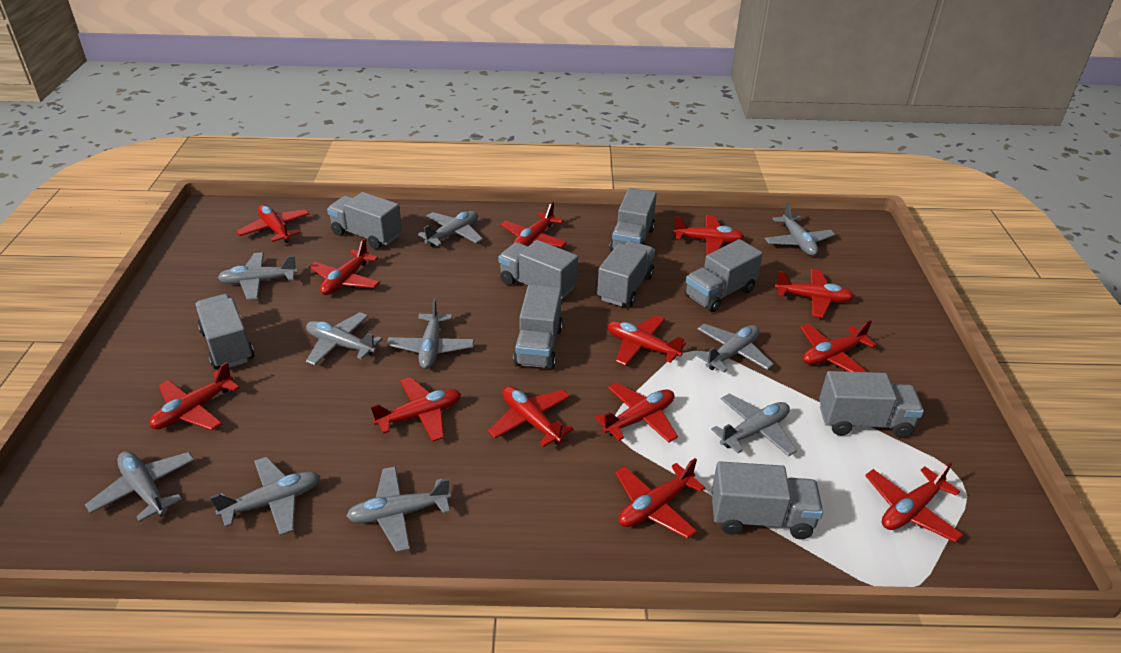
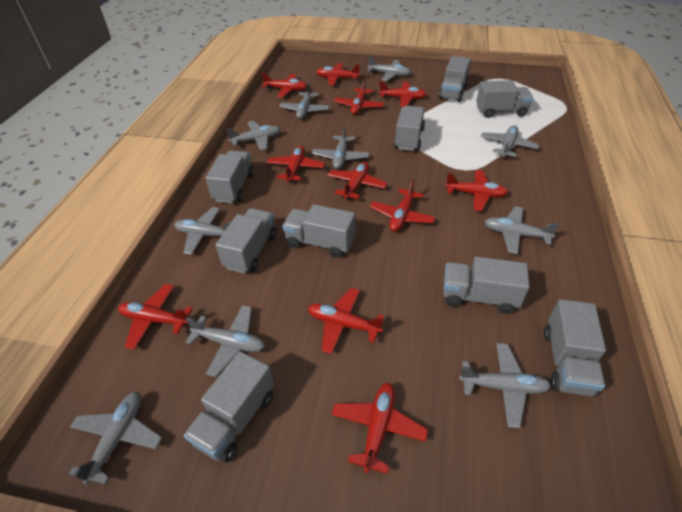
red plane: [149,362,240,430] [236,204,310,243] [309,238,380,295] [370,377,461,442] [488,386,574,447] [501,202,567,247] [595,382,678,442] [607,315,686,366] [615,458,705,539] [673,215,744,255] [775,269,854,318] [800,320,877,372] [865,462,963,542] = 13 -> [118,284,193,350] [262,72,307,97] [267,146,325,183] [308,288,384,354] [316,63,360,85] [327,161,387,200] [332,383,428,474] [334,79,384,114] [370,179,435,232] [379,81,427,107] [445,170,508,211] = 11

